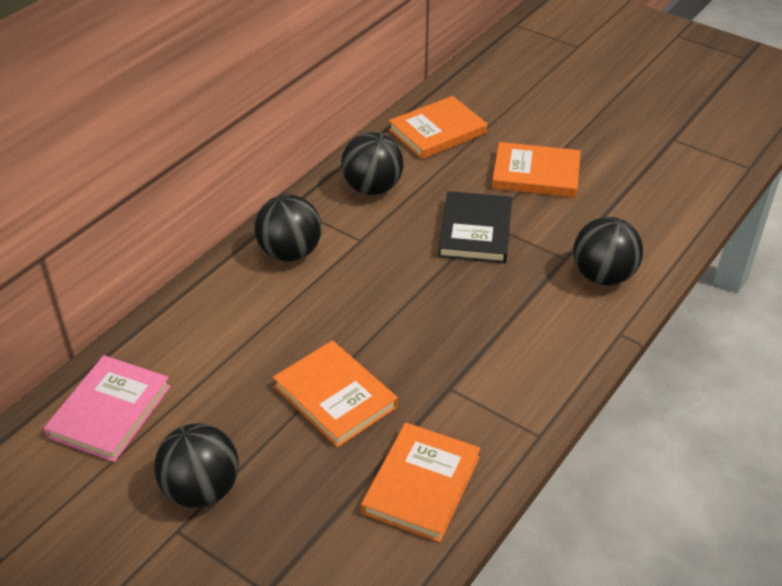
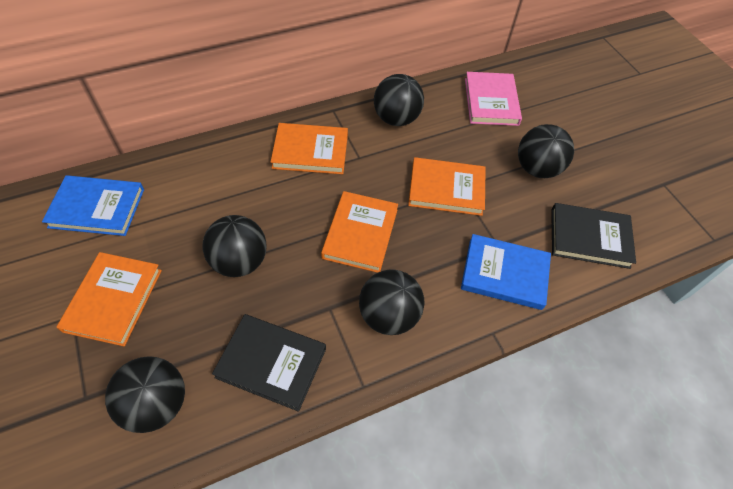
black ball: [154,423,239,508] [254,194,322,262] [341,132,404,195] [573,217,643,286] = 4 -> [105,356,185,433] [203,215,267,277] [359,269,424,335] [374,74,424,126] [518,124,574,178] = 5
black book: [438,191,512,263] = 1 -> [212,314,326,412] [551,203,636,269] = 2
blue book: none = 0 -> [42,175,144,236] [461,234,551,310] = 2

